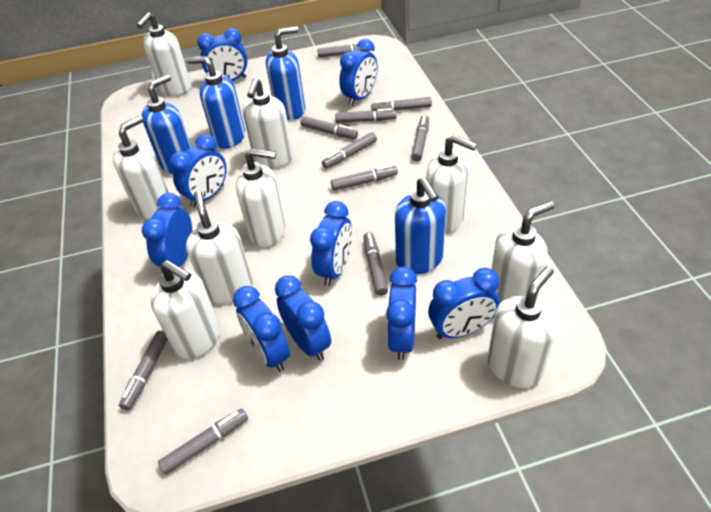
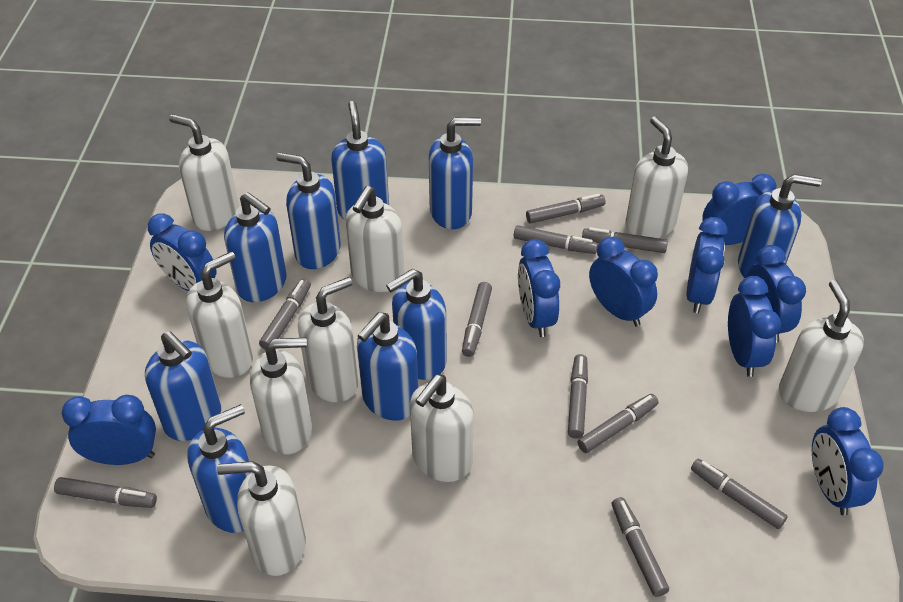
blue soap dispenser: [141,75,191,174] [187,56,245,149] [266,26,305,120] [395,177,446,274] = 4 -> [145,331,221,441] [187,404,251,533] [224,192,287,302] [276,153,341,269] [331,101,389,220] [357,312,418,421] [386,269,447,380] [429,117,481,229] [738,174,822,278] = 9

